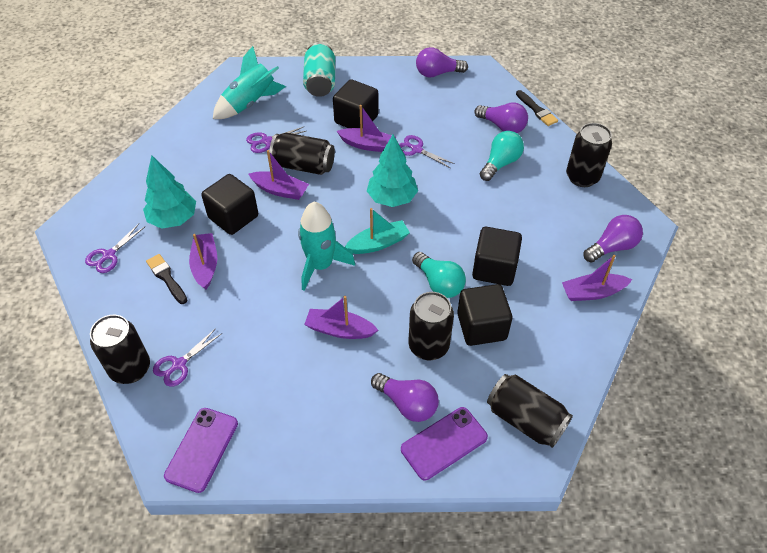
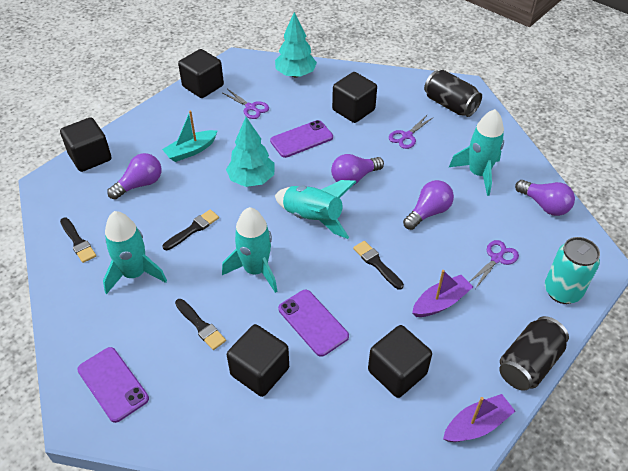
black brush: [146,254,188,304] [516,90,558,126] = 2 -> [60,217,96,263] [163,209,219,250] [175,299,226,350] [353,241,404,290] = 4
black can: [90,315,150,384] [269,133,335,175] [408,292,454,360] [487,374,573,448] [566,123,612,187] = 5 -> [424,70,482,117] [499,316,569,391] = 2
black cube: [202,174,258,235] [333,79,379,128] [457,284,512,346] [472,227,522,286] = 4 -> [60,117,111,172] [178,49,224,98] [227,324,289,397] [332,72,377,123] [368,325,432,398] = 5
purple boat: [189,233,217,290] [248,150,309,200] [304,296,378,339] [337,105,396,152] [562,255,632,301] = 5 -> [412,270,473,317] [443,394,515,442] = 2
purple phone: [164,408,238,493] [401,407,488,480] = 2 -> [77,347,149,423] [270,120,333,158] [278,290,349,357] = 3
purple scissors: [85,224,146,273] [153,328,222,387] [246,127,306,153] [399,135,455,168] = 4 -> [223,89,269,119] [389,114,434,149] [469,240,519,288] = 3
turquoise light bulb: [412,252,466,298] [480,131,524,181] = 2 -> none = 0
turquoise rocket: [213,46,286,119] [298,202,355,290] = 2 -> [103,211,167,294] [222,207,277,293] [275,180,356,239] [449,109,504,196] = 4

